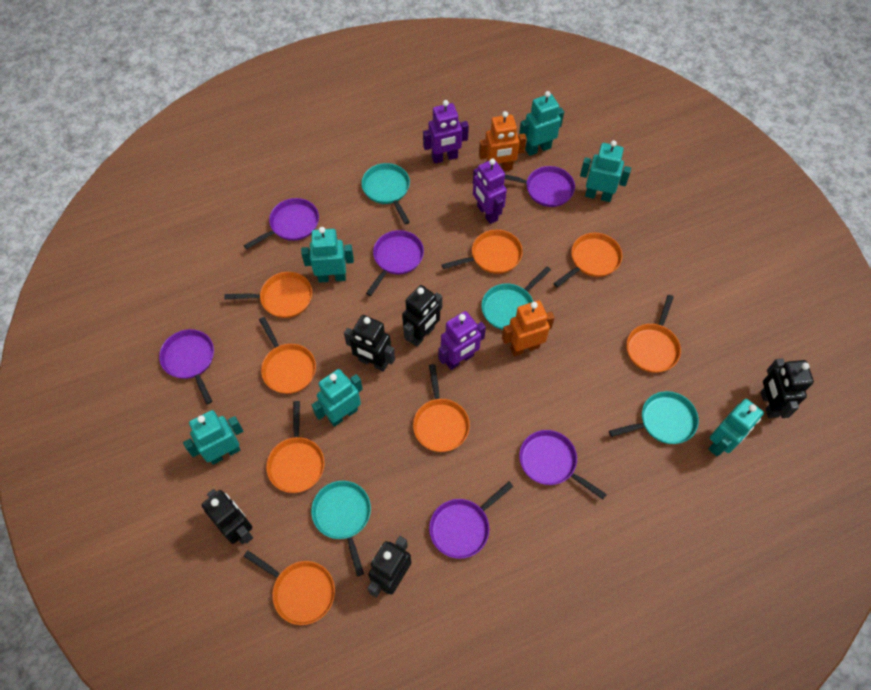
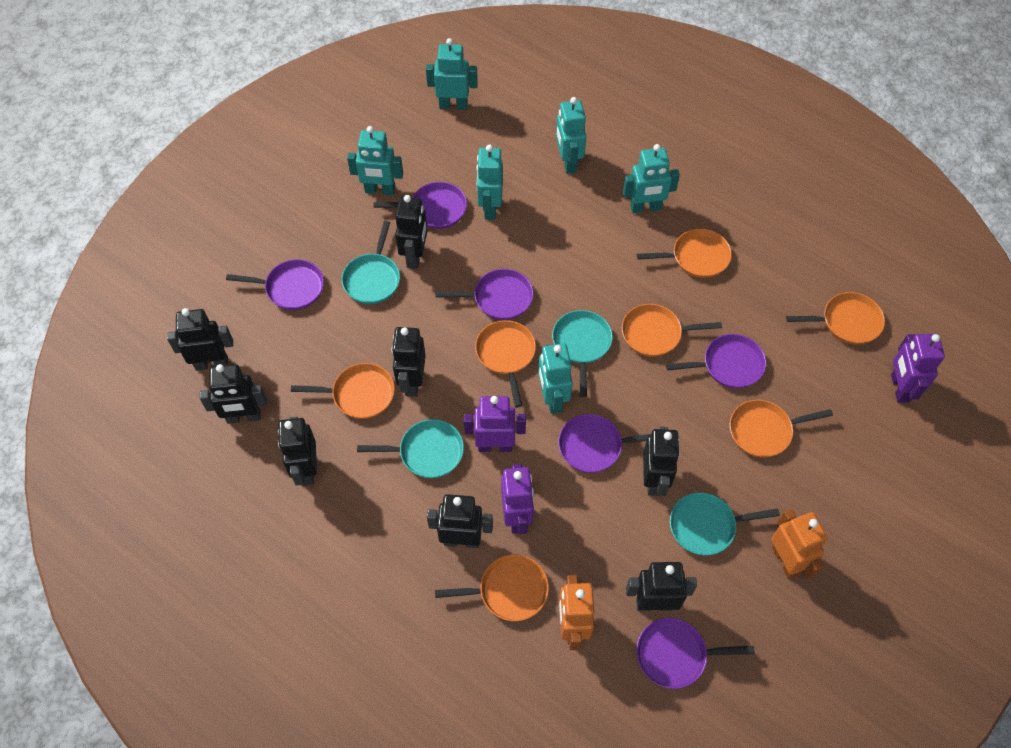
black robot: [202,489,253,544] [344,315,395,372] [368,536,411,598] [402,285,442,347] [760,359,814,418] = 5 -> [167,308,233,371] [199,364,267,424] [278,417,317,486] [392,327,426,397] [395,195,428,269] [427,494,493,548] [626,562,697,611] [643,427,680,496] = 8
orange pan: [224,272,312,318] [244,551,335,625] [259,317,316,394] [266,401,325,493] [413,364,470,452] [441,230,523,274] [553,233,622,287] [627,295,681,373] = 8 -> [291,363,395,419] [435,554,549,621] [475,320,536,408] [622,304,722,357] [637,229,732,278] [729,400,833,458] [786,292,885,345] = 7

